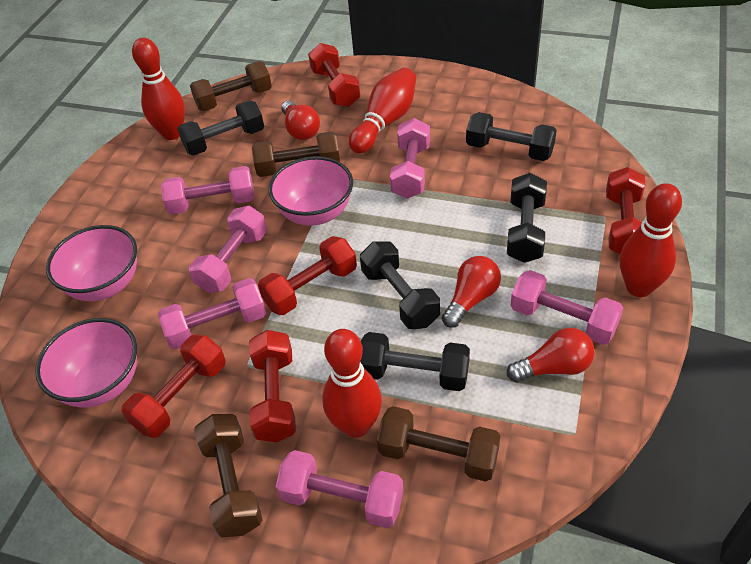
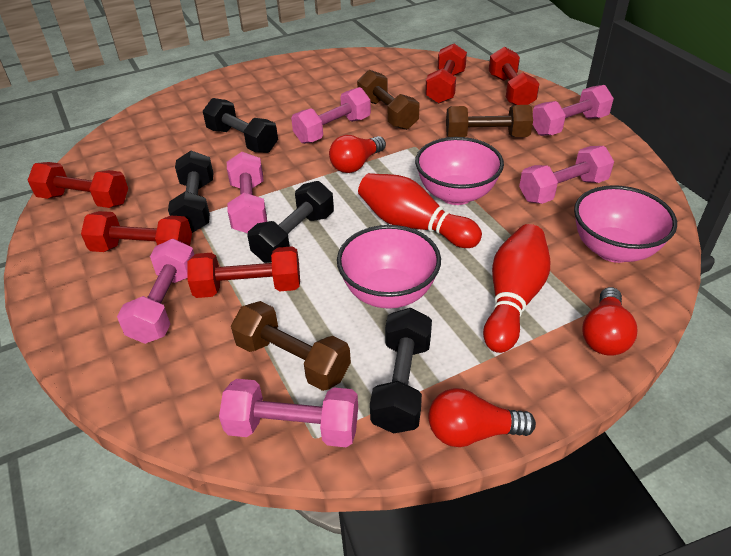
black dumbbell: [177,100,264,155] [360,241,440,329] [360,332,470,391] [466,112,557,161] [507,173,547,263] = 5 -> [168,151,213,233] [203,98,278,153] [248,181,334,263] [370,308,432,434] = 4
brown dumbbell: [190,61,272,111] [194,414,262,537] [252,131,340,177] [377,406,501,482] = 4 -> [231,301,351,391] [357,70,419,130] [446,105,533,137] = 3
red bowling pin: [132,38,185,140] [322,329,382,438] [349,68,416,154] [620,183,682,297] = 4 -> [358,173,482,248] [483,224,550,353] = 2

